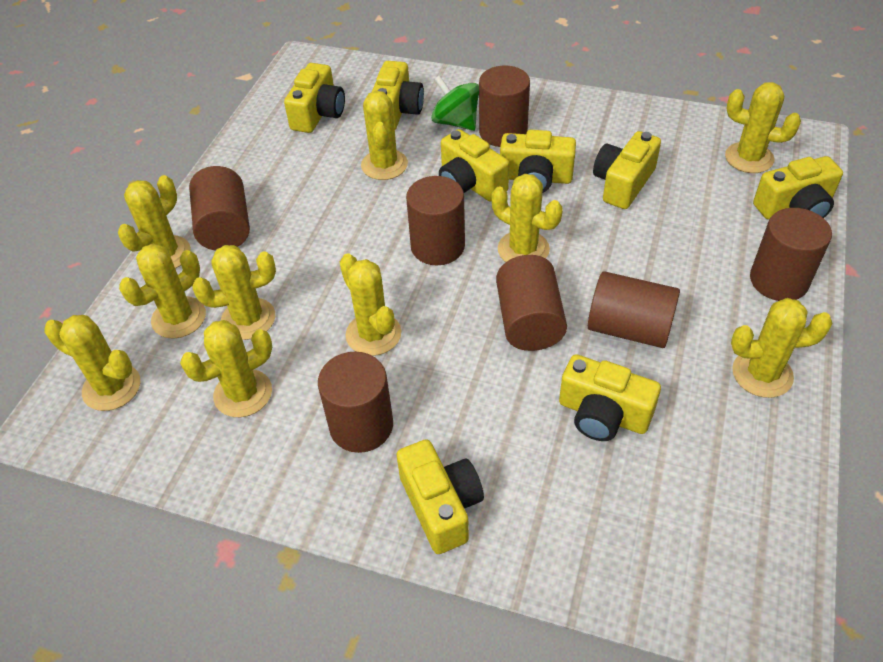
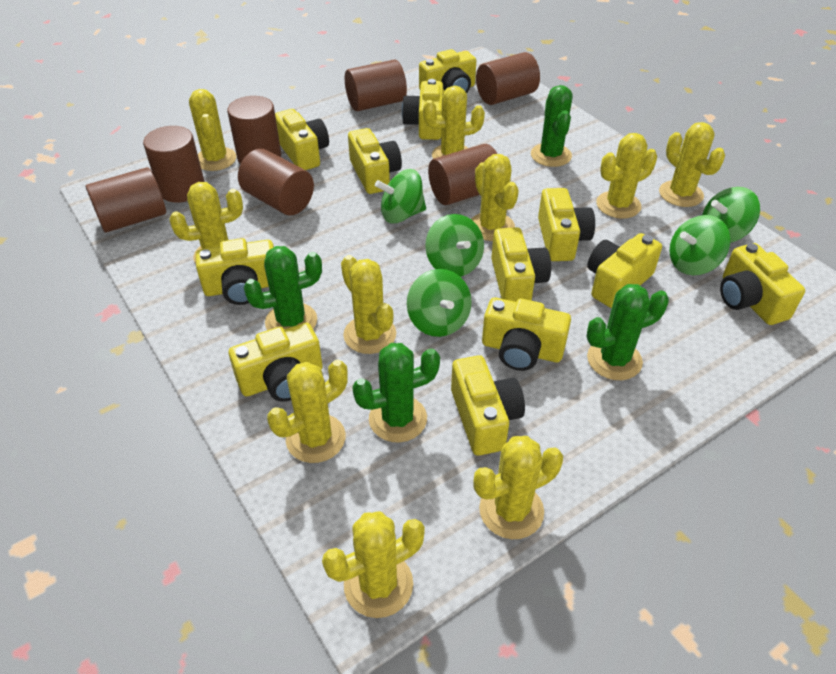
green cactus: none = 0 -> [244,246,322,330] [352,343,440,442] [531,85,573,167] [587,284,669,380] = 4
green spinning top: [431,75,479,131] = 1 -> [375,169,426,224] [407,269,472,337] [425,214,484,277] [669,215,730,275] [702,187,760,243] = 5
yellow camera: [284,63,345,133] [372,61,424,130] [396,439,484,554] [439,129,509,202] [500,130,576,193] [559,354,661,441] [593,131,661,209] [753,156,843,219] = 8 -> [196,238,274,305] [229,323,323,402] [275,109,329,170] [348,128,402,194] [402,79,443,140] [419,49,476,94] [451,355,525,456] [482,298,571,371] [491,227,551,302] [538,188,595,261] [587,233,662,308] [720,243,805,325] = 12

